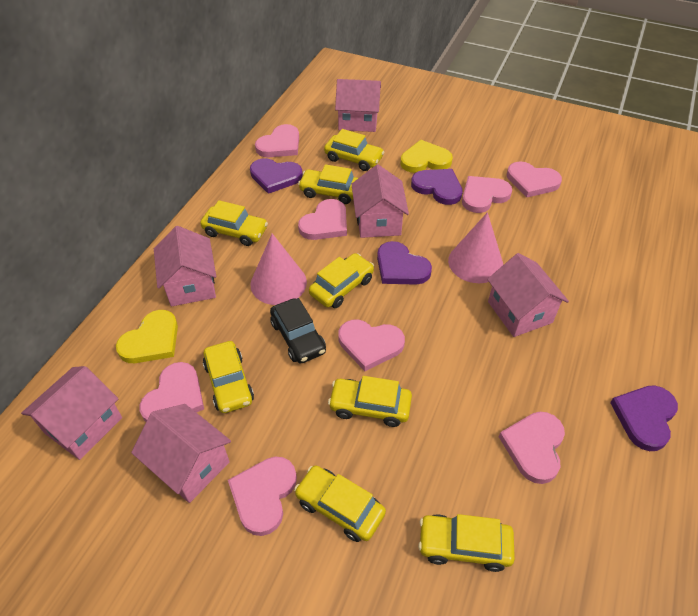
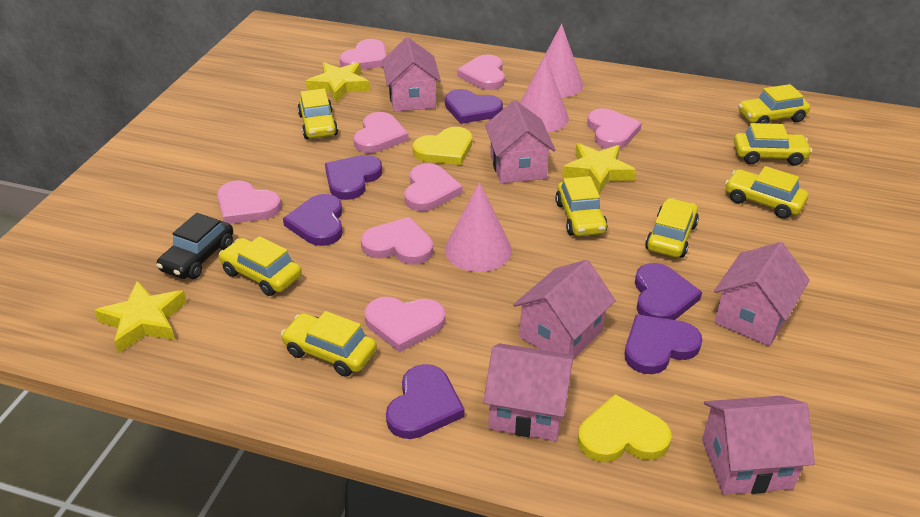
pink cone: [250,233,307,305] [448,212,503,283] = 2 -> [445,182,512,272] [520,55,569,132] [531,24,583,98] = 3
purple heart: [250,158,303,194] [377,241,432,285] [411,169,463,205] [610,385,678,451] = 4 -> [283,194,343,246] [325,155,382,200] [386,364,465,439] [445,89,503,124] [625,314,702,374] [635,263,702,320] = 6
yellow star: none = 0 -> [94,281,187,353] [306,62,370,103] [562,143,636,194] = 3

